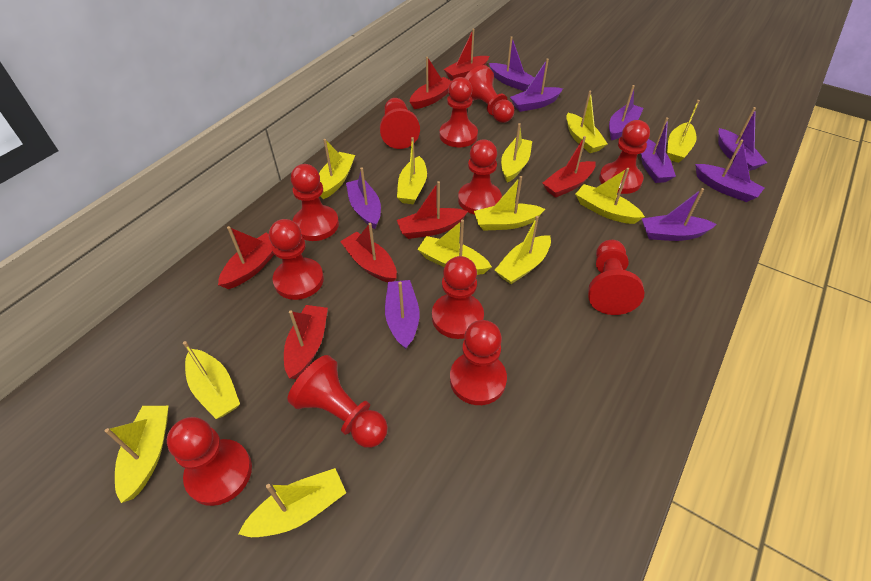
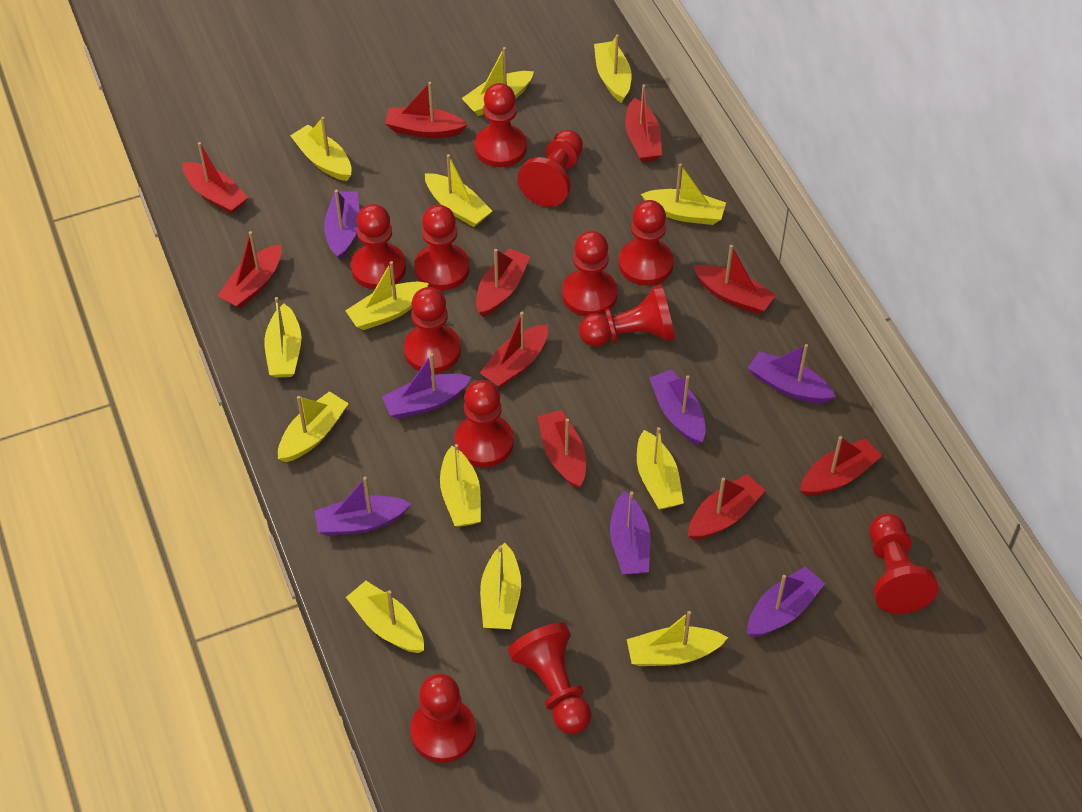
purple boat: [346,167,381,229] [385,280,419,349] [489,36,535,91] [510,59,563,112] [609,85,644,140] [641,117,676,183] [641,188,716,241] [695,139,764,202] [718,107,767,171] = 9 -> [314,477,411,536] [324,190,360,260] [382,353,471,419] [610,491,650,575] [649,369,706,445] [747,567,825,637] [748,344,836,403] = 7
red boat: [218,226,274,289] [284,305,328,379] [340,223,397,282] [397,181,468,239] [410,57,451,109] [443,29,489,80] [543,136,595,198] = 7 -> [183,142,249,214] [217,231,282,308] [385,82,468,138] [476,248,530,317] [480,312,548,388] [538,410,586,489] [625,84,662,162] [688,474,766,540] [693,245,776,314] [800,436,882,496] = 10
yellow boat: [105,406,168,503] [183,341,240,419] [238,468,346,537] [319,139,355,199] [397,137,427,204] [417,220,492,275] [474,176,545,231] [495,216,551,284] [501,123,532,183] [566,91,608,153] [575,168,645,224] [667,100,700,163] = 12 -> [264,297,302,378] [278,391,349,462] [290,117,352,181] [345,261,429,330] [346,581,424,653] [425,154,492,227] [440,444,481,527] [461,47,534,116] [480,543,521,629] [594,34,631,103] [627,611,728,666] [637,427,684,509] [641,163,726,225] = 13

